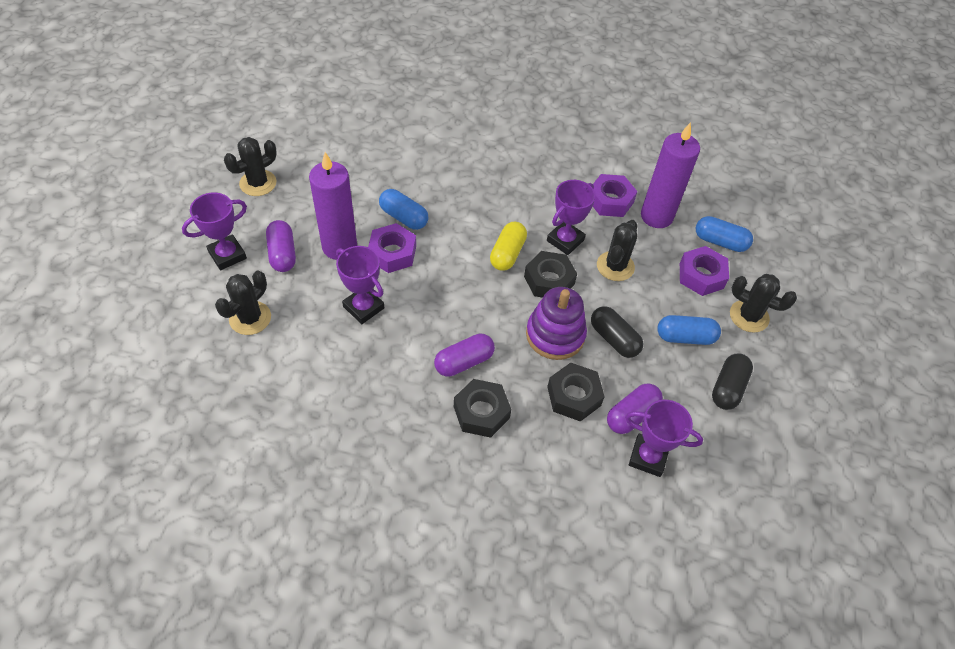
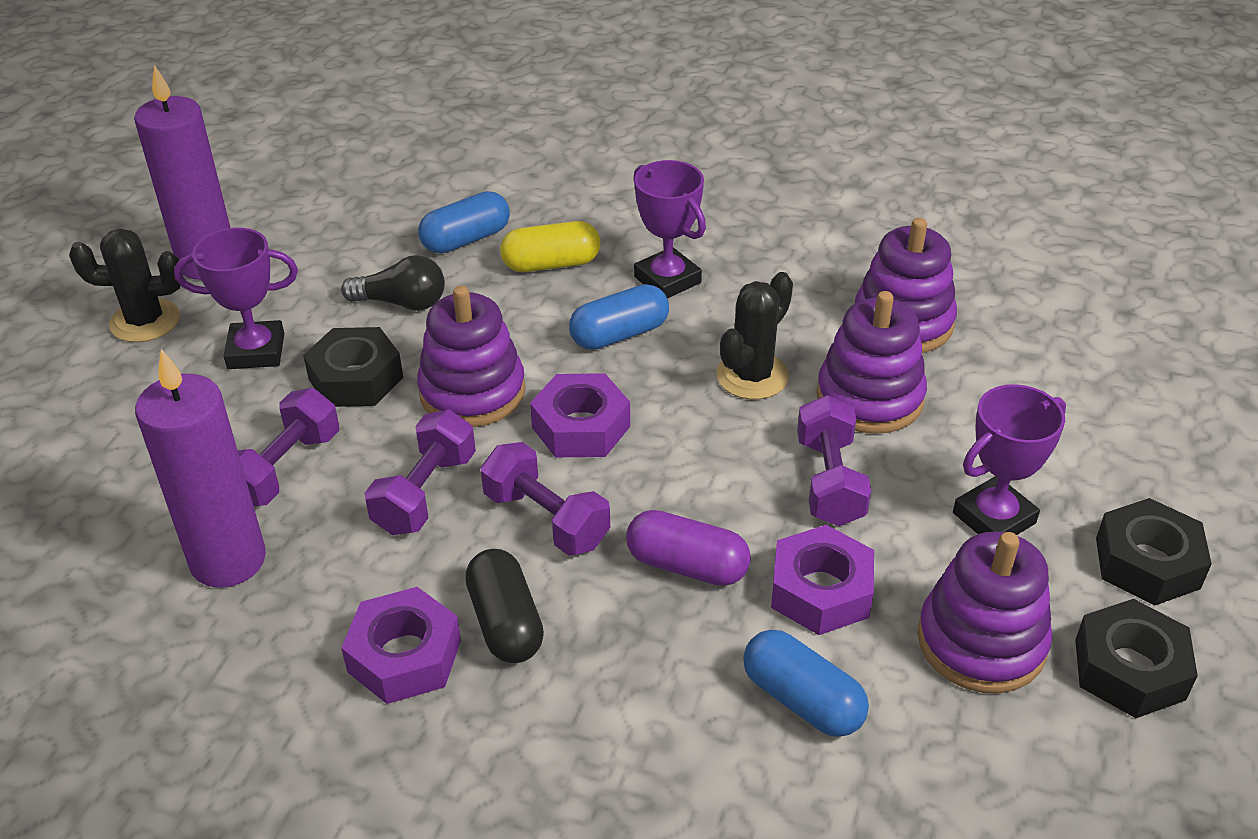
black cactus: [215,271,271,335] [224,137,277,196] [597,220,637,281] [730,274,797,333] = 4 -> [69,229,183,342] [716,272,793,399] = 2
black capsule: [591,306,643,358] [712,353,753,410] = 2 -> [465,549,544,663] = 1
black light bulb: none = 0 -> [341,255,445,311] = 1
purple capsule: [266,220,296,272] [434,333,495,377] [607,383,663,434] = 3 -> [626,510,751,586] = 1
purple dumbbell: none = 0 -> [238,388,339,506] [365,410,476,535] [480,442,610,556] [797,395,871,526] = 4
purple stacking toy: [526,287,587,360] = 1 -> [417,286,526,427] [816,291,927,434] [855,218,957,353] [917,531,1052,693] = 4
purple trophy: [182,193,247,270] [336,246,384,324] [547,180,596,255] [625,400,703,477] = 4 -> [174,228,298,369] [633,160,706,298] [953,384,1066,535] = 3

